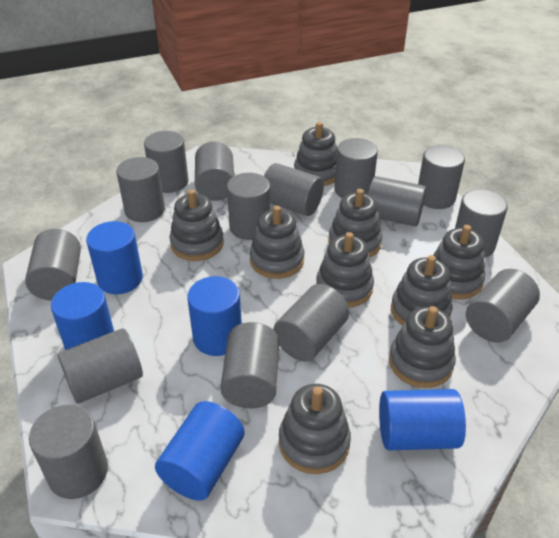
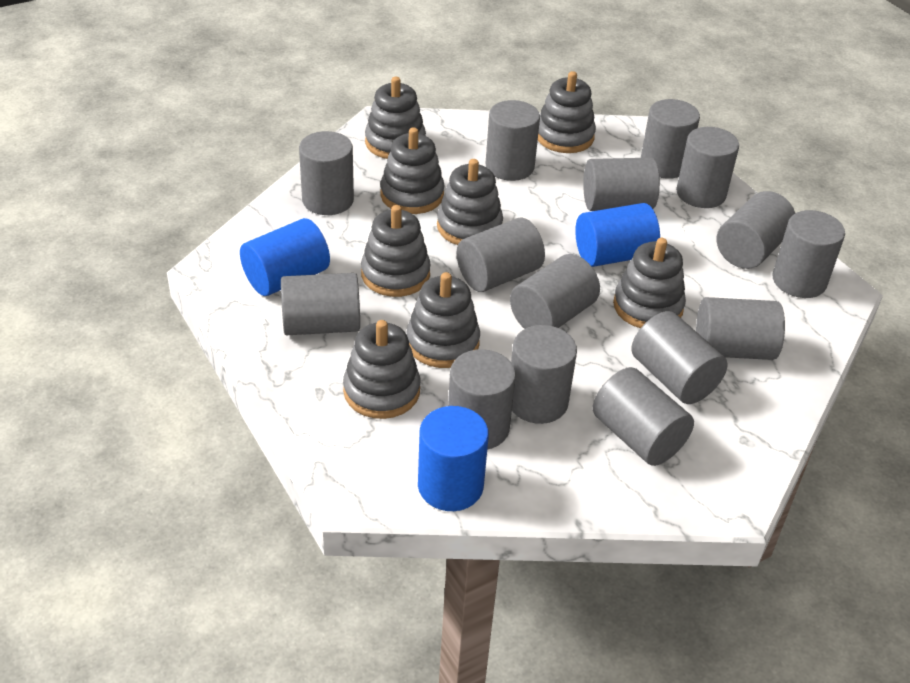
blue cylinder: [51,282,114,350] [86,221,143,294] [155,401,245,501] [187,276,242,356] [379,389,466,450] = 5 -> [240,218,330,296] [418,406,489,511] [575,203,660,267] = 3
grey stacking toy: [169,190,224,261] [250,206,304,279] [279,384,351,474] [294,122,337,186] [316,232,374,307] [328,189,382,257] [389,306,456,388] [391,255,453,326] [433,225,485,299] = 9 -> [343,320,420,419] [361,205,431,297] [365,77,426,159] [380,128,444,214] [407,272,480,368] [437,159,503,245] [538,71,596,153] [613,238,686,328] = 8

